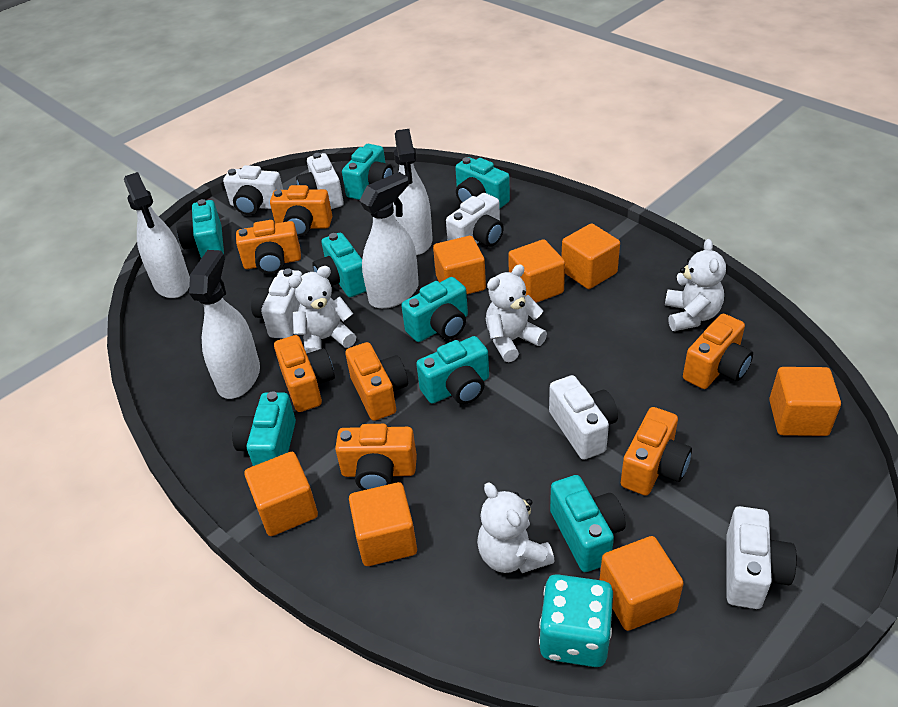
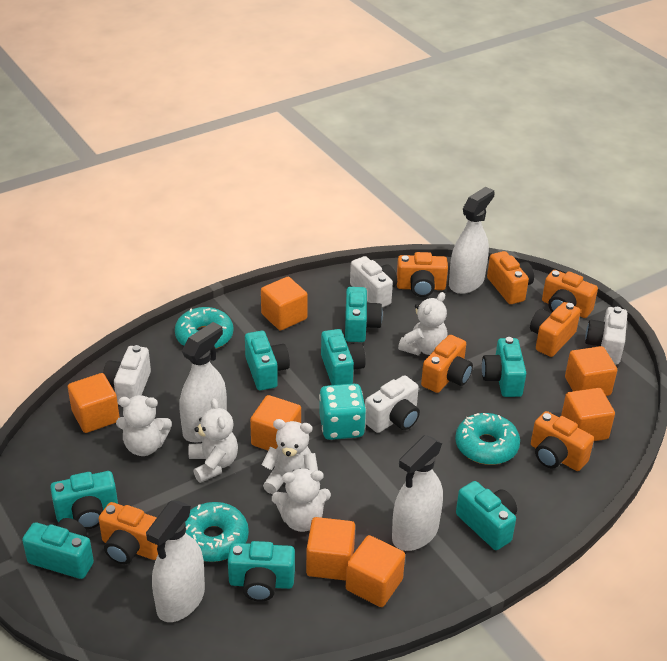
turquoise donut: none = 0 -> [175,307,233,349] [185,502,249,562] [455,413,520,465] = 3
white camera: [223,165,283,215] [251,268,302,339] [296,153,344,209] [446,193,504,247] [549,375,618,460] [726,506,797,609] = 6 -> [103,345,151,405] [350,256,397,307] [365,375,420,433] [585,307,627,364] = 4
white teddy bear: [288,266,356,354] [477,482,555,573] [486,264,547,362] [665,239,726,331] = 4 -> [116,395,172,456] [188,398,238,483] [261,419,318,494] [272,468,331,532] [398,292,448,356] = 5

